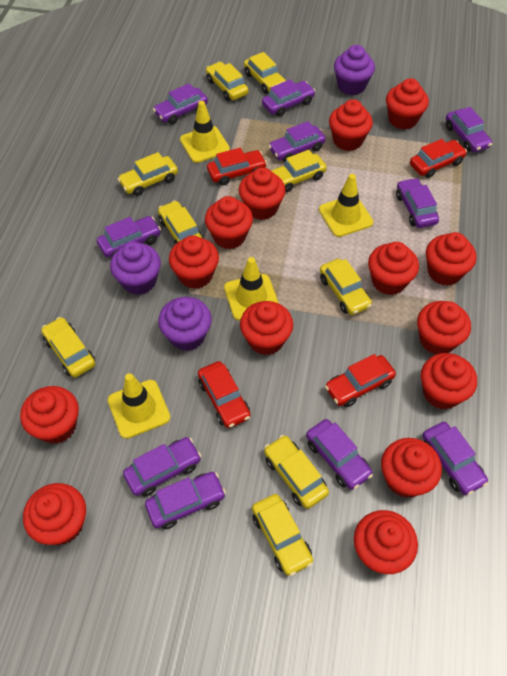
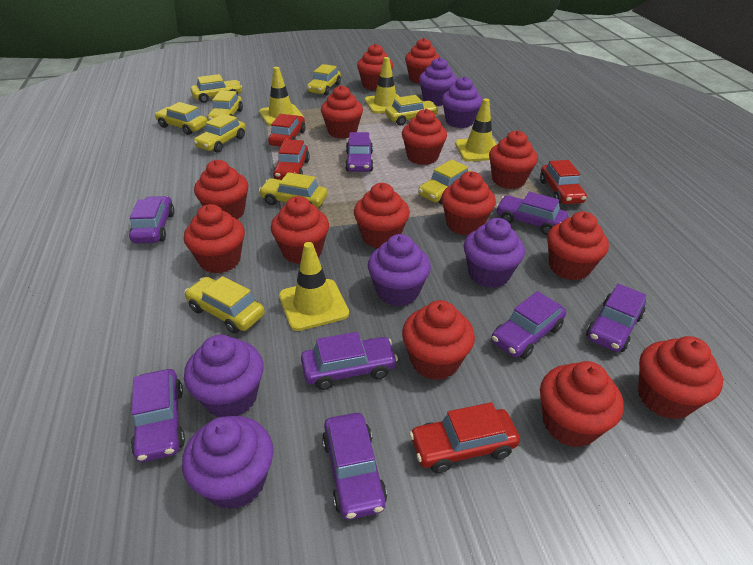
purple car: [97,216,161,257] [123,437,201,496] [145,472,226,529] [153,83,208,124] [262,79,315,117] [268,121,326,162] [306,419,373,490] [396,178,439,228] [422,422,488,495] [446,107,492,152] = 10 -> [129,196,175,243] [131,369,185,462] [301,332,398,390] [322,413,387,520] [345,132,373,172] [491,291,566,359] [496,191,568,235] [586,284,646,352] = 8
purple cupcake: [110,241,161,295] [158,297,212,351] [334,45,375,95] = 3 -> [182,416,273,510] [184,335,264,417] [368,234,431,306] [419,57,457,106] [442,76,483,128] [464,218,525,288] = 6

